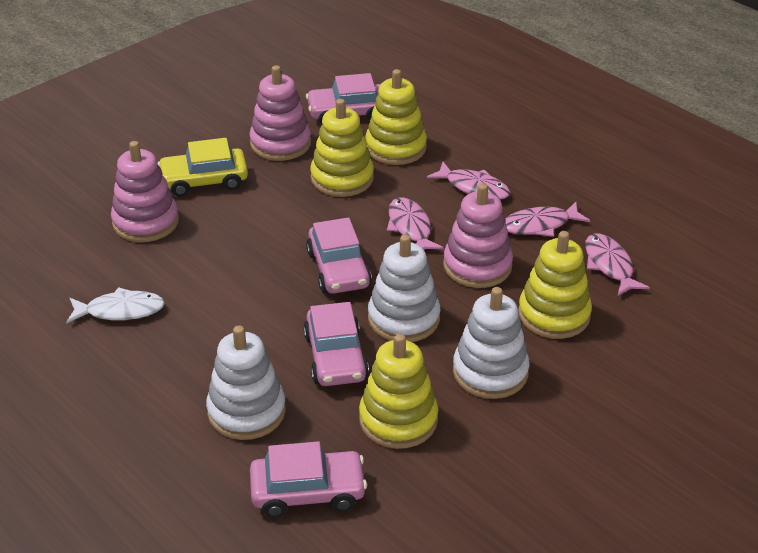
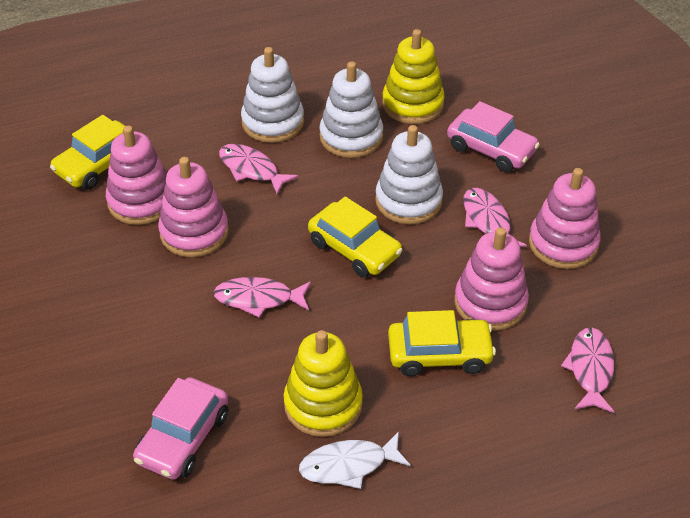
pink car: [250,441,367,517] [303,302,369,386] [306,73,380,124] [306,217,372,294] = 4 -> [133,377,228,480] [447,101,540,172] = 2
pink stacking toy: [111,141,179,242] [249,65,311,161] [443,183,513,288] = 3 -> [106,126,167,225] [158,157,229,257] [455,227,529,331] [529,168,601,269] = 4
yellow car: [158,138,248,197] = 1 -> [50,115,125,190] [308,197,403,278] [388,310,496,376] = 3
yellow stacking toy: [310,99,374,197] [359,334,438,449] [365,69,427,165] [518,231,592,339] = 4 -> [284,330,363,437] [382,29,445,124] = 2

